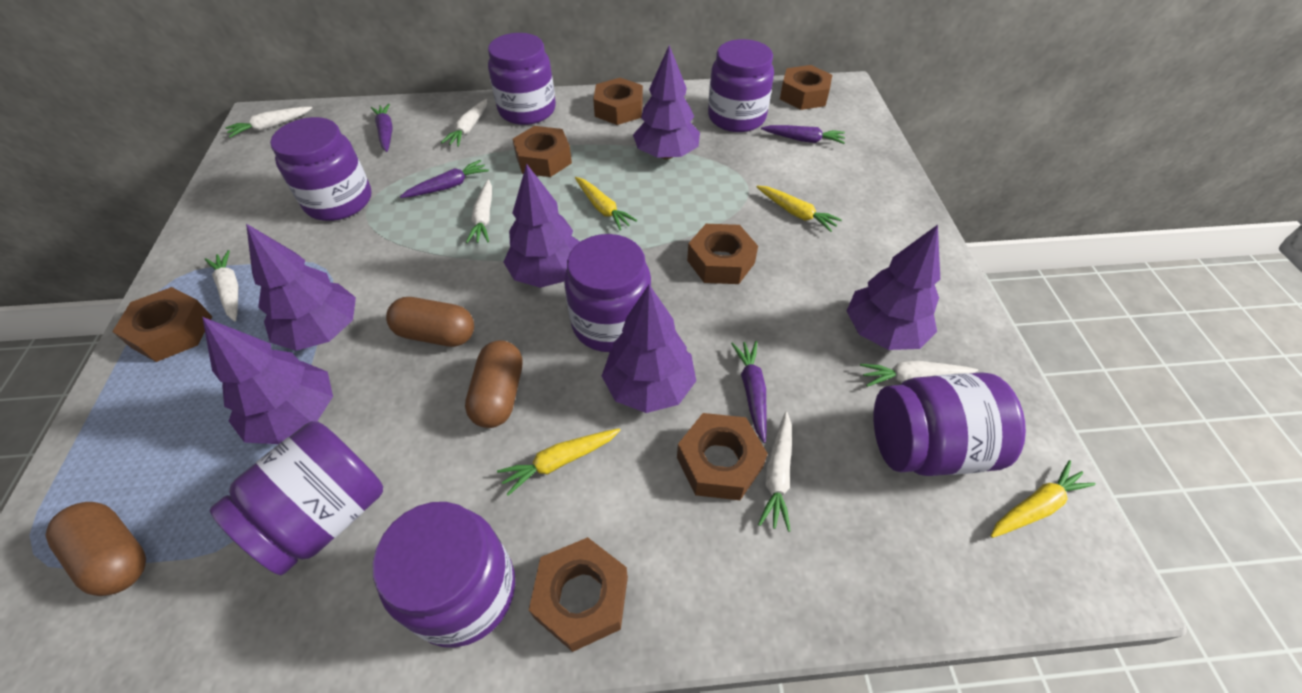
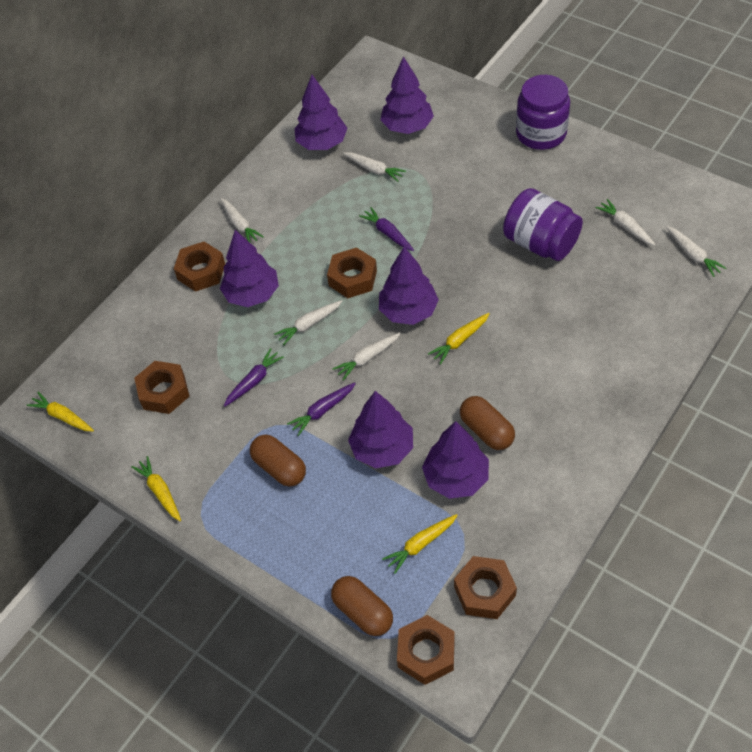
brown nut: [112,287,212,362] [513,126,572,177] [529,537,628,652] [593,78,643,125] [677,413,768,500] [687,224,758,284] [780,65,832,110] = 7 -> [134,361,190,414] [174,242,225,292] [327,247,377,298] [397,615,455,685] [454,556,517,619] = 5
purple carrot: [371,104,392,152] [400,160,489,198] [731,341,767,443] [761,125,845,144] = 4 -> [224,348,284,407] [287,382,356,436] [359,207,414,251] = 3
purple jar: [210,421,383,575] [270,117,371,221] [373,502,515,648] [488,33,556,125] [564,234,651,352] [708,39,774,132] [874,372,1026,476] = 7 -> [503,188,583,261] [516,75,570,150] = 2

